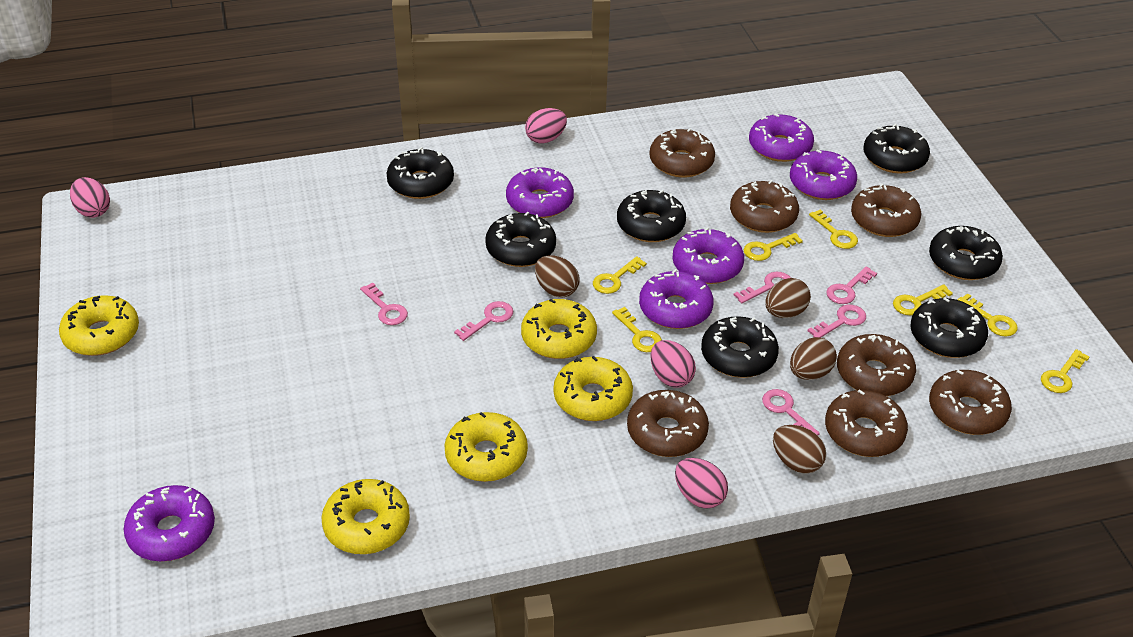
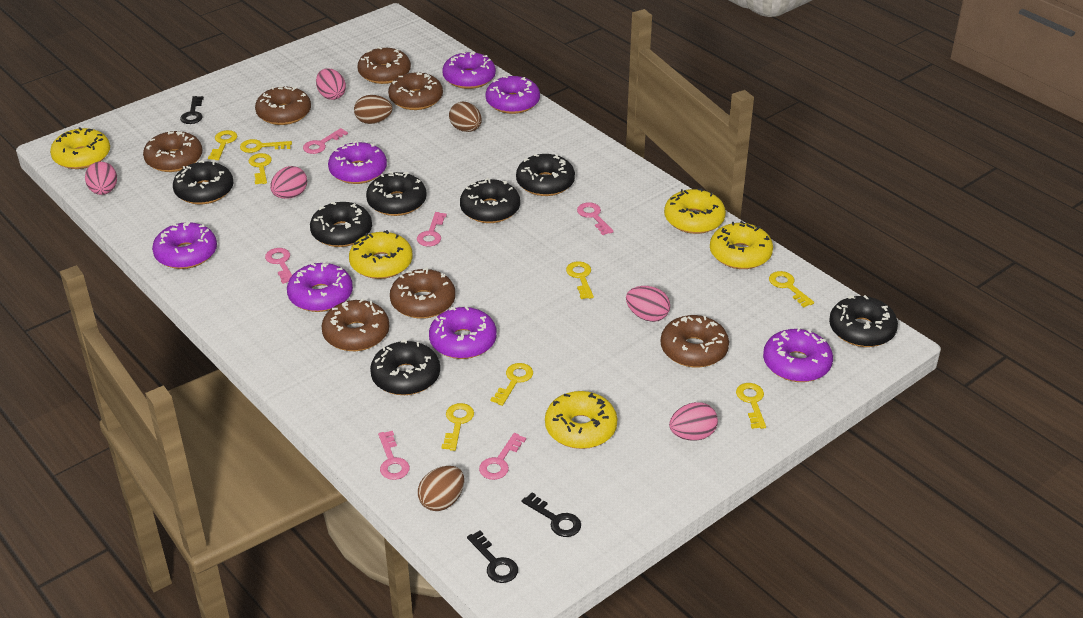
black key: none = 0 -> [180,96,204,124] [467,530,518,583] [522,493,581,537] = 3
brown egg: [535,255,579,298] [765,278,811,318] [773,425,826,474] [790,337,837,380] = 4 -> [354,95,392,124] [418,466,464,511] [449,102,482,132] = 3
pink egg: [70,177,110,218] [525,108,567,144] [651,340,696,387] [675,458,728,509] = 4 -> [85,162,117,195] [270,166,307,199] [316,68,346,100] [626,286,670,322] [669,402,718,440] = 5
purple donut: [123,485,215,561] [506,167,574,218] [639,269,714,329] [673,227,744,284] [749,114,814,162] [790,149,857,200] = 6 -> [152,222,217,269] [287,263,353,312] [328,141,387,184] [429,306,497,359] [442,52,496,89] [486,76,540,114] [763,327,833,382] = 7
yellow key: [593,256,647,294] [612,307,662,352] [743,233,803,261] [809,210,858,249] [893,284,953,316] [958,293,1018,337] [1041,349,1090,393] = 7 -> [208,130,237,160] [240,139,292,153] [249,153,272,184] [441,403,474,451] [490,363,533,406] [566,261,594,299] [736,383,766,429] [769,271,814,307] = 8

